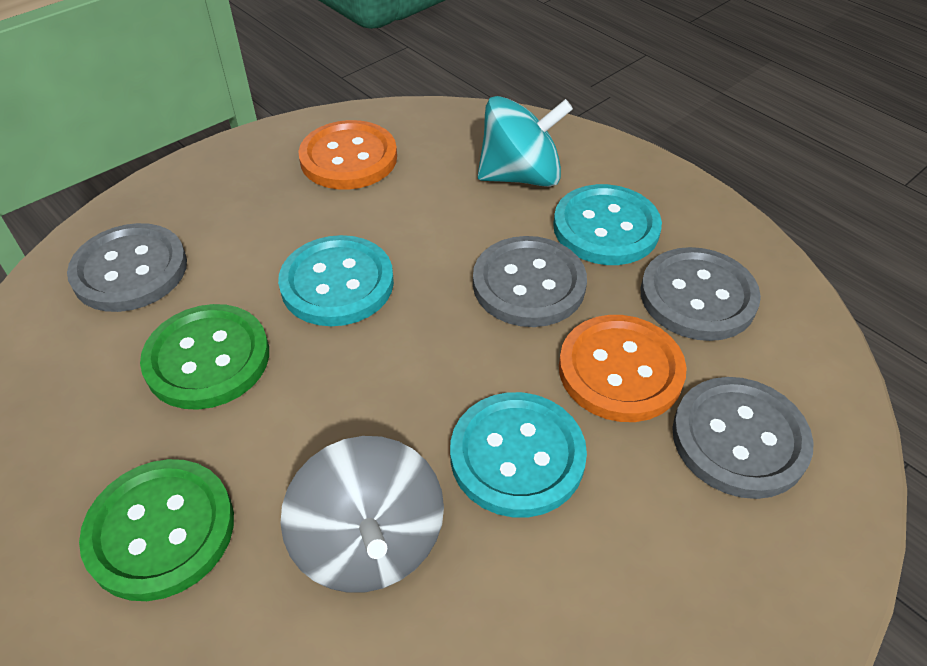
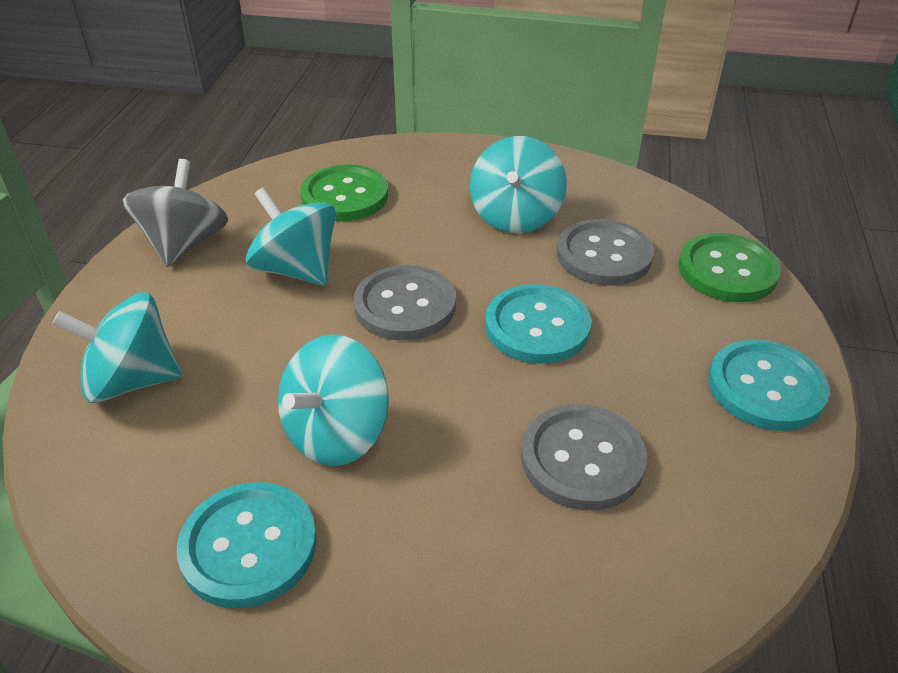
grey button: [67,223,187,312] [473,236,587,327] [640,247,761,341] [672,377,814,499] = 4 -> [354,265,456,341] [521,404,647,510] [557,219,654,286] = 3
orange button: [298,120,397,190] [559,315,687,422] = 2 -> none = 0
turquoise spinning top: [478,96,573,187] = 1 -> [52,293,182,403] [246,187,336,286] [278,335,389,466] [470,136,567,233] = 4

